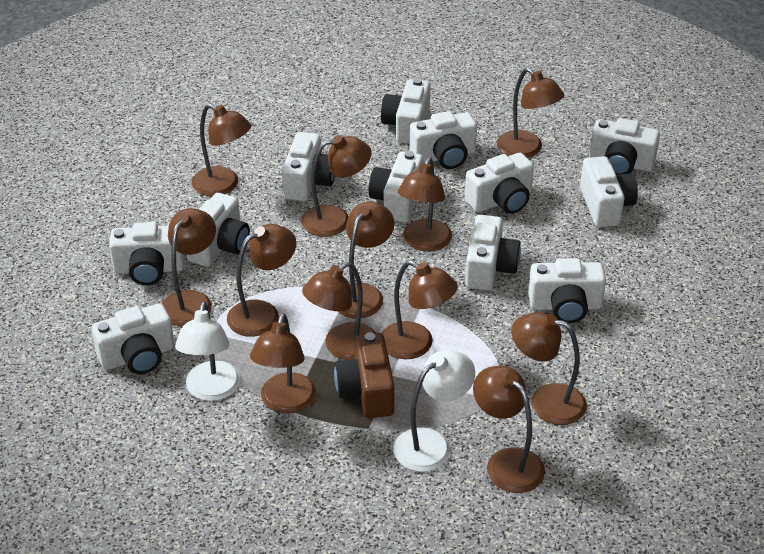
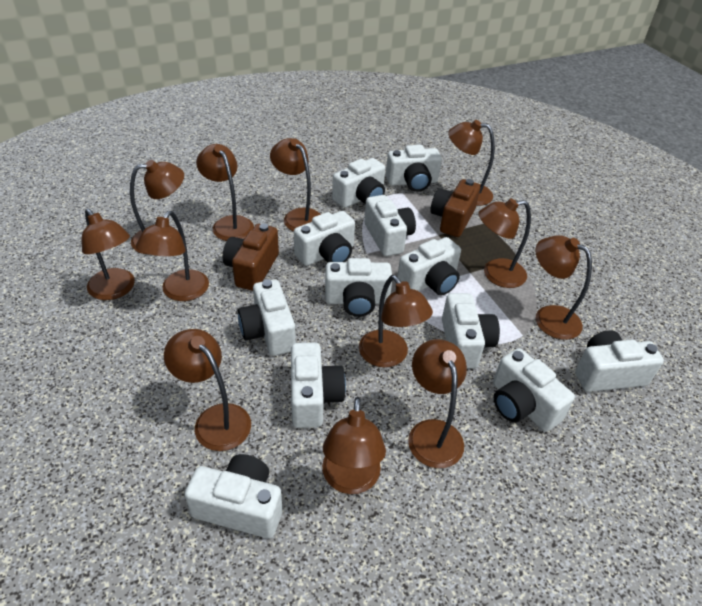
brown camera: [334,332,395,418] = 1 -> [223,223,279,291] [430,179,480,237] = 2
white lamp: [175,301,240,401] [393,350,475,472] = 2 -> none = 0

